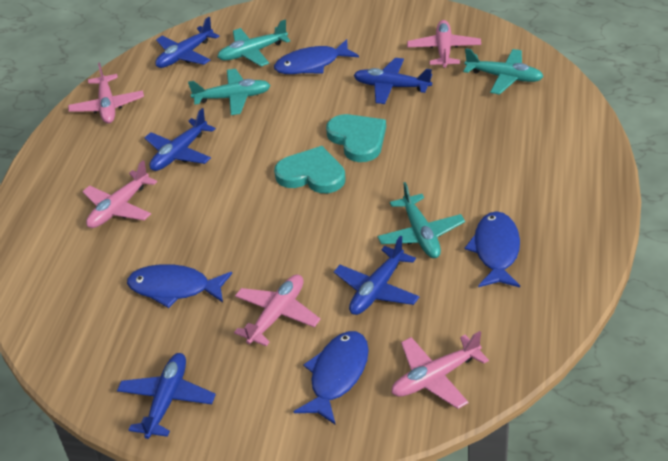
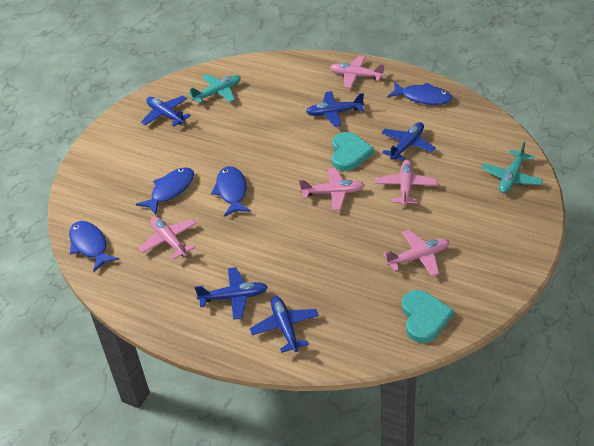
turquoise plane: [188,69,271,115] [217,20,290,66] [378,182,465,258] [463,48,544,95] = 4 -> [189,74,241,104] [482,142,543,193] = 2

